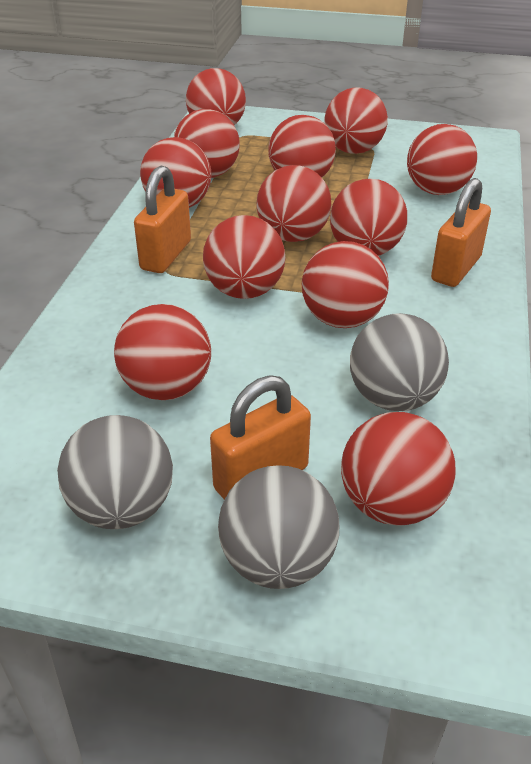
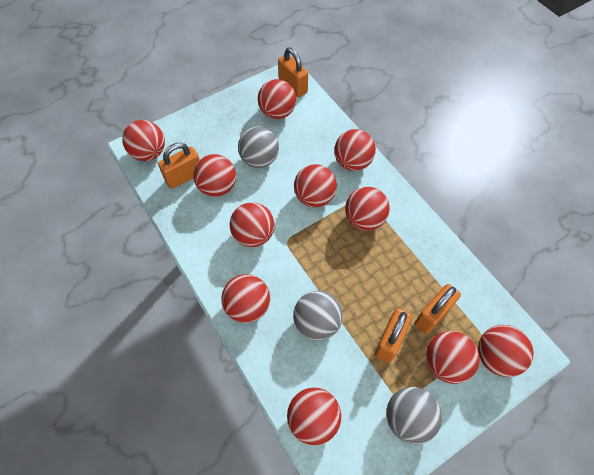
orange padlock: [134,166,191,273] [210,375,311,500] [431,178,491,287] = 3 -> [158,143,200,189] [278,48,308,97] [375,308,412,363] [415,284,461,334] = 4
red ball: [114,304,211,400] [140,137,211,208] [174,109,240,178] [186,68,246,125] [203,215,286,299] [257,165,331,242] [268,115,336,178] [302,241,389,328] [324,87,388,154] [330,179,407,256] [341,412,456,526] [407,124,477,195] = 12 -> [122,120,165,161] [193,154,236,197] [221,274,270,323] [230,202,275,247] [258,79,296,119] [287,387,341,445] [294,164,337,207] [334,129,376,171] [345,187,390,231] [426,331,480,384] [478,325,534,377] = 11

